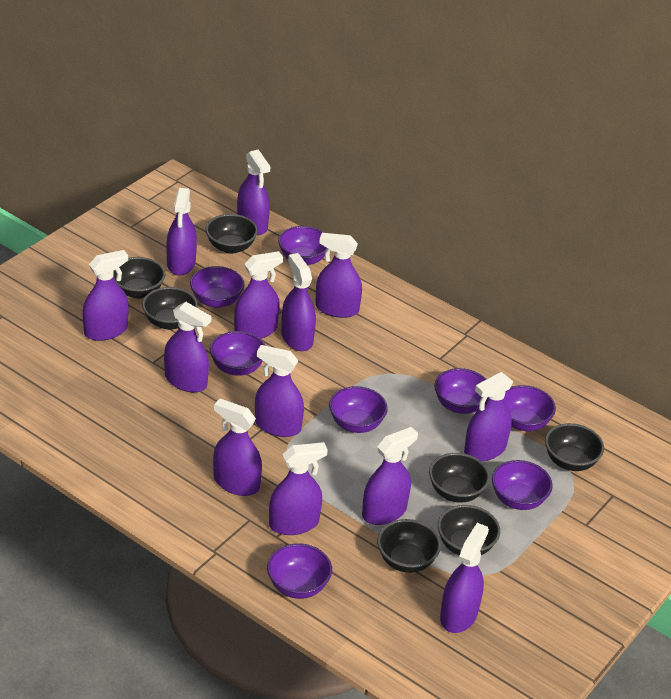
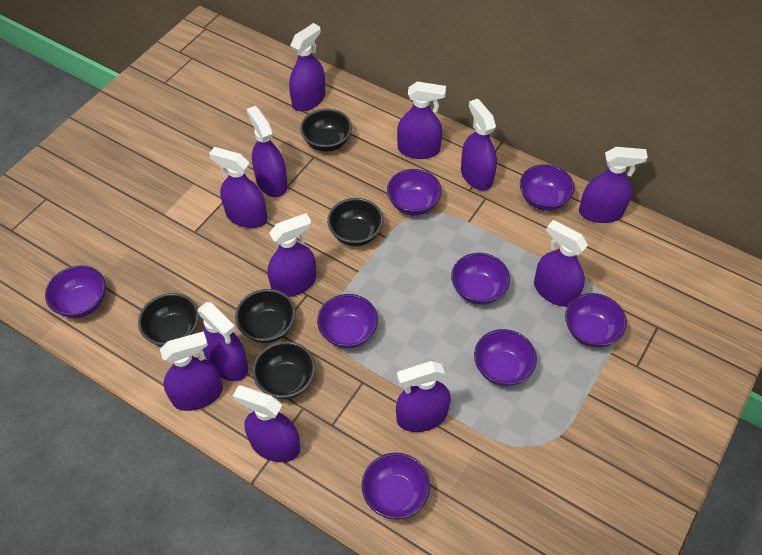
black bowl: [113,257,166,299] [142,287,198,330] [206,214,258,254] [377,519,441,573] [429,453,490,503] [438,505,500,556] [545,423,604,471] = 7 -> [138,293,199,347] [235,289,296,343] [252,341,316,399] [300,109,352,152] [327,198,384,246] = 5
purple spray bottle: [83,250,129,341] [164,302,211,392] [166,188,197,276] [213,398,262,496] [234,251,283,339] [237,149,270,235] [255,345,304,437] [269,442,328,535] [281,253,316,351] [315,233,362,318] [362,427,418,525] [440,523,489,633] [464,372,513,461] = 13 -> [160,331,223,411] [198,302,248,381] [209,147,267,228] [233,385,300,462] [246,106,288,197] [268,213,316,297] [289,23,325,111] [396,361,451,432] [397,81,446,159] [461,99,497,191] [534,220,588,307] [579,147,648,223] = 12

